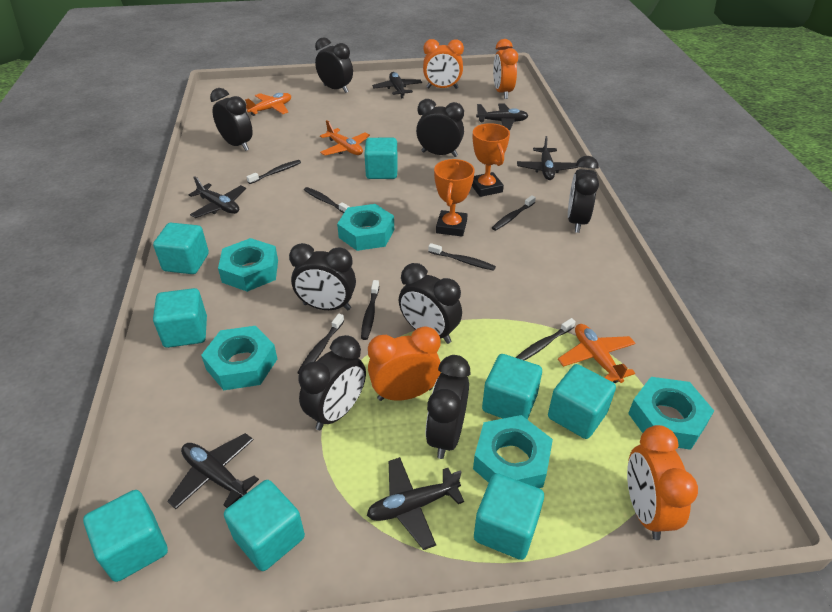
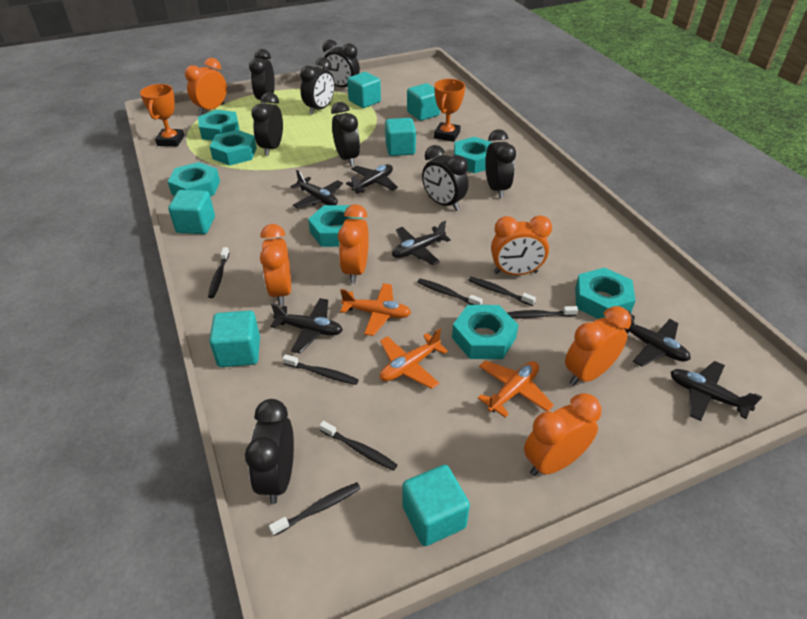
orange clock: [368,326,441,401] [423,39,464,89] [493,39,518,99] [627,425,698,540] = 4 -> [185,58,227,115] [260,224,291,306] [338,204,369,284] [491,216,552,275] [524,393,601,476] [565,306,631,386] = 6
turquoise cube: [83,490,168,582] [153,223,209,274] [153,288,207,348] [224,480,305,571] [364,138,398,179] [474,473,544,560] [482,354,542,420] [548,364,616,439] = 8 -> [168,190,215,234] [209,311,260,367] [347,72,381,108] [385,118,416,156] [402,465,470,546] [407,83,440,121] = 6
turquoise nut: [201,326,277,390] [218,238,278,292] [337,204,394,251] [473,415,553,488] [628,377,714,450] = 5 -> [168,162,220,196] [198,109,240,141] [209,130,257,166] [308,205,362,247] [452,305,518,359] [454,137,493,173] [575,267,636,319] = 7

